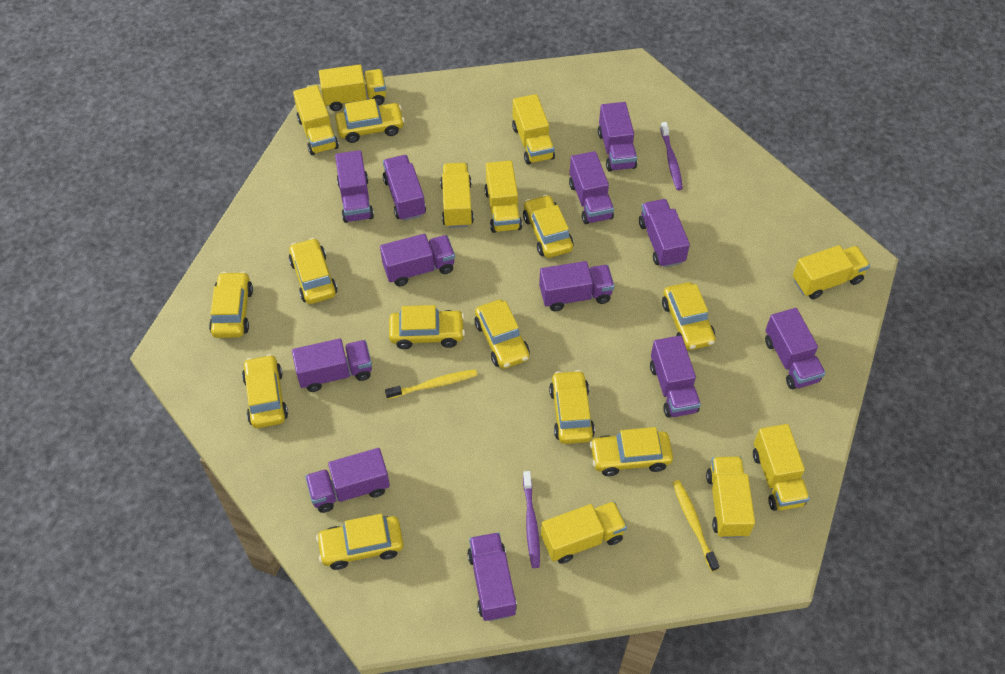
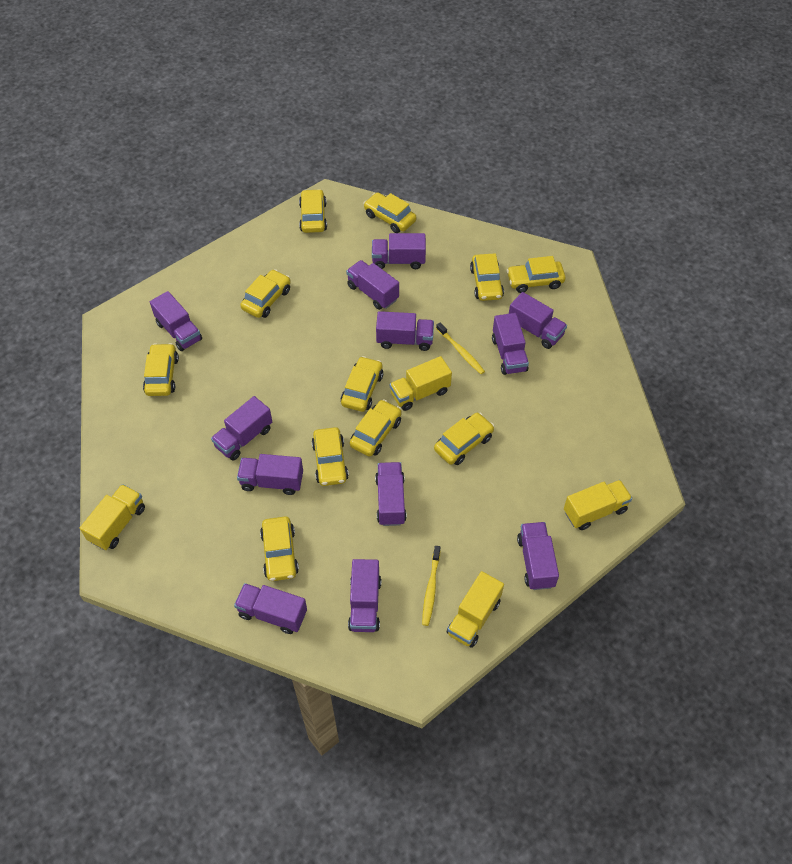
purple toothbrush: [523,471,540,568] [660,122,683,190] = 2 -> none = 0
yellow truck: [293,85,339,155] [319,64,386,111] [440,163,474,228] [485,160,522,233] [512,94,555,165] [541,501,627,564] [706,456,755,538] [753,424,810,511] [793,245,870,299] = 9 -> [80,484,145,550] [390,356,452,411] [447,571,504,648] [564,480,632,530] = 4

